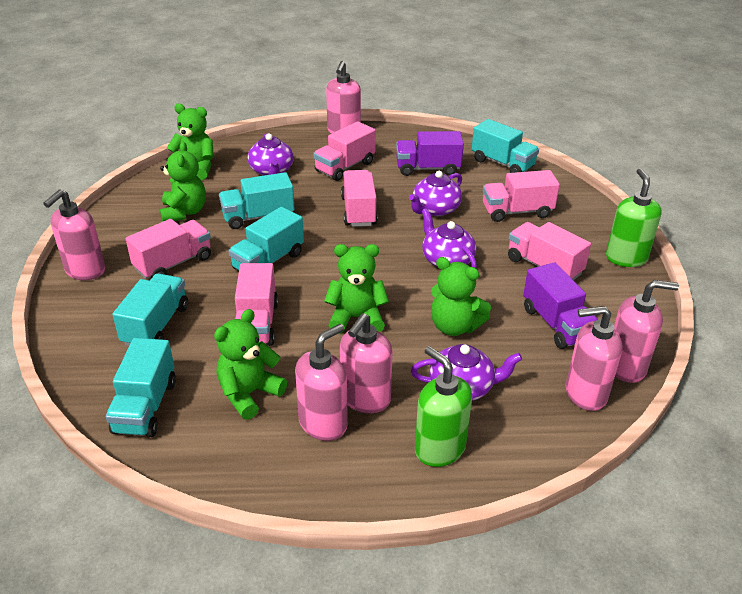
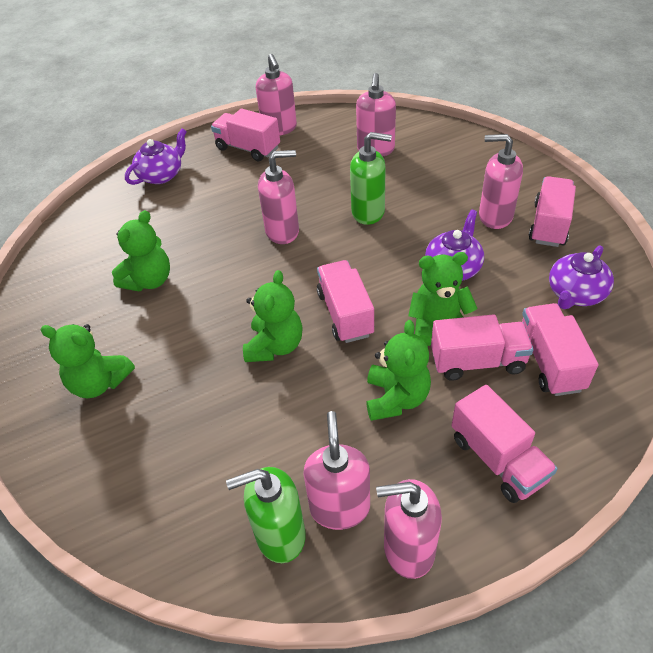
purple teapot: [247,134,294,176] [409,171,462,216] [411,344,522,401] [422,208,477,268] = 4 -> [125,129,187,185] [425,210,484,281] [549,245,614,309] = 3
purple truck: [396,131,464,176] [523,262,598,349] = 2 -> none = 0
turquoise truck: [106,338,176,437] [112,273,188,346] [219,172,295,229] [228,207,304,270] [472,119,539,173] = 5 -> none = 0

